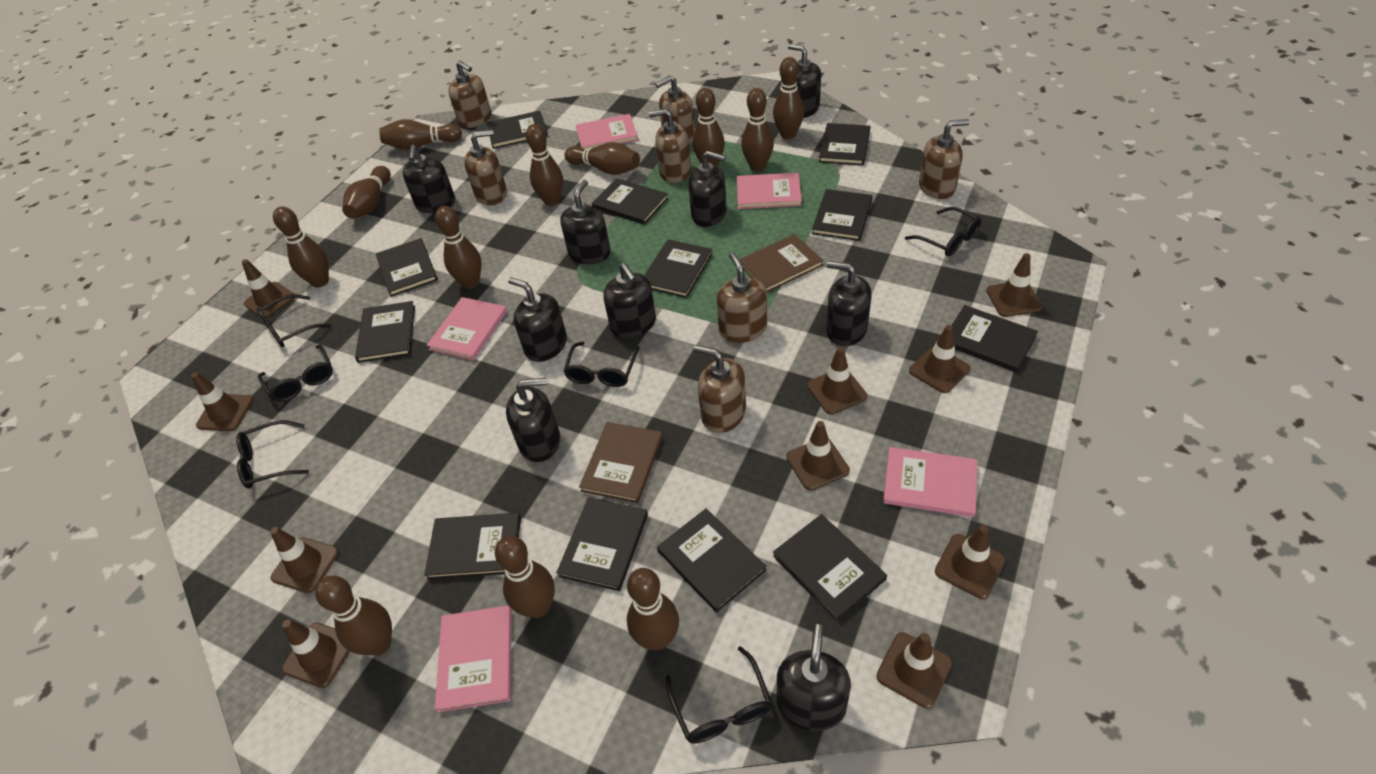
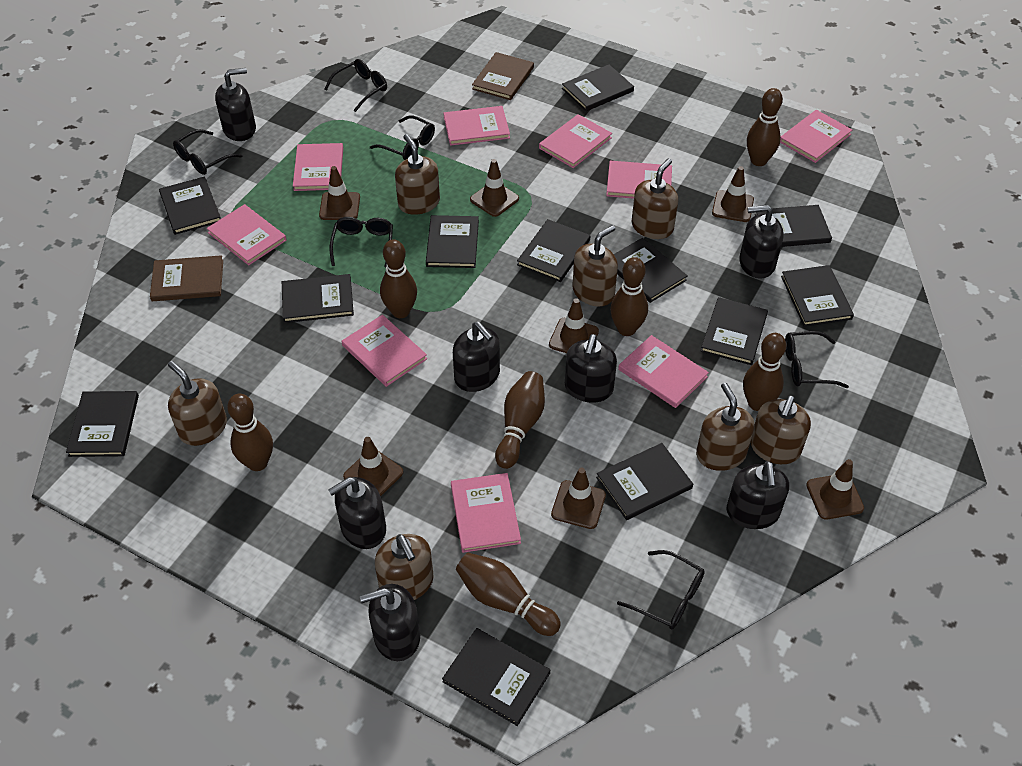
black soap dispenser: [403,145,455,213] [506,378,560,462] [508,277,567,362] [560,180,611,264] [603,263,656,338] [688,151,727,227] [777,624,851,731] [788,44,821,118] [826,261,871,346] = 9 -> [215,68,256,141] [328,477,386,549] [360,584,420,661] [453,322,500,392] [565,334,617,403] [727,461,789,529] [739,205,784,279] = 7
brown bowling pin: [273,206,329,287] [315,576,392,656] [342,166,391,219] [379,119,462,150] [435,206,482,289] [495,536,555,618] [526,124,563,206] [565,142,640,175] [627,568,679,650] [693,88,725,166] [741,88,774,171] [773,57,804,139] = 12 -> [227,394,273,471] [380,239,417,318] [456,553,561,636] [495,371,545,469] [610,257,648,336] [743,333,786,411] [747,88,783,166] = 7
brown traffic cone: [191,372,254,431] [242,259,294,318] [270,527,339,593] [282,620,350,688] [786,421,850,490] [807,347,867,414] [876,632,952,708] [909,325,970,393] [935,525,1005,599] [986,253,1042,317] = 10 -> [319,166,360,220] [343,437,403,496] [470,159,519,217] [549,298,599,353] [551,468,606,529] [712,166,754,222] [806,459,864,520] = 7
pink book: [427,297,507,360] [435,605,512,712] [576,114,638,149] [737,173,802,209] [883,447,977,517] = 5 -> [207,204,287,265] [293,143,343,191] [342,315,427,387] [444,106,510,146] [451,473,521,553] [539,114,612,168] [606,161,672,199] [618,335,709,408] [780,110,852,163] = 9

